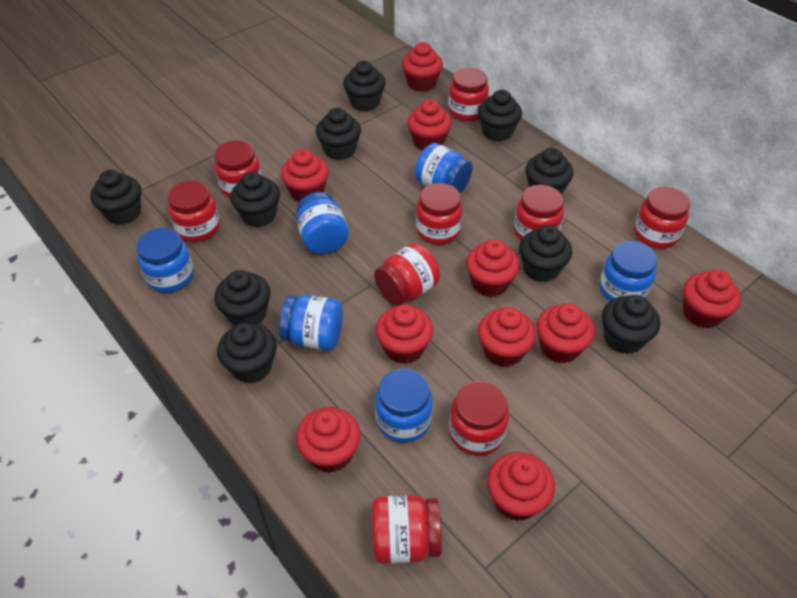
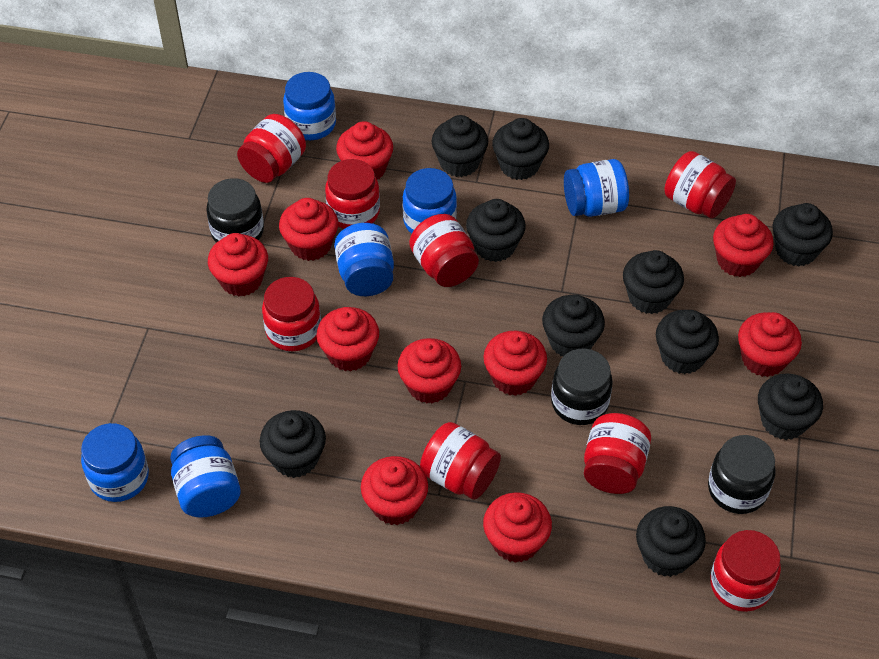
black jar: none = 0 -> [206,178,264,243] [551,349,613,425] [708,435,776,514] = 3
red jar: [167,181,220,242] [214,140,262,198] [372,495,442,564] [374,243,440,306] [416,183,463,245] [448,67,489,121] [449,381,509,456] [514,185,564,240] [634,187,690,249] = 9 -> [237,114,306,183] [262,277,321,351] [325,159,380,229] [409,214,479,287] [420,422,501,500] [584,413,651,494] [664,151,736,219] [710,530,781,612] = 8

